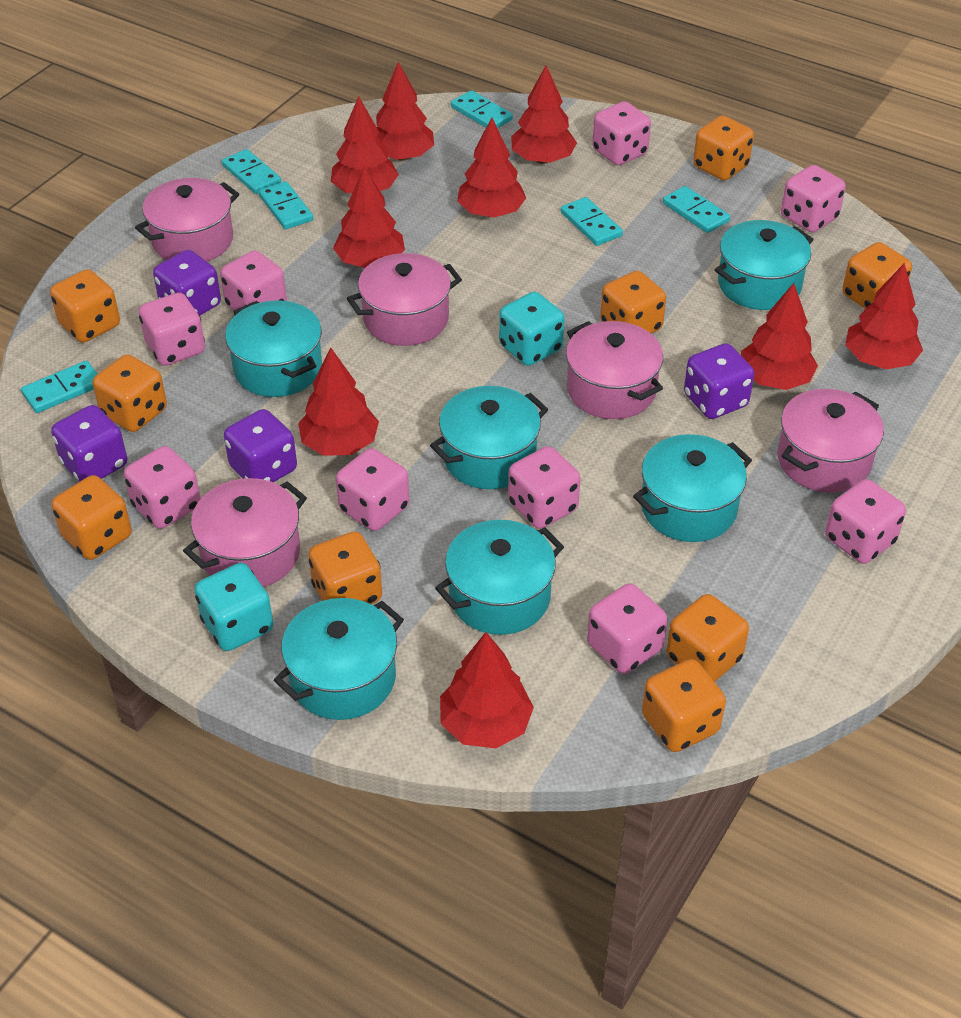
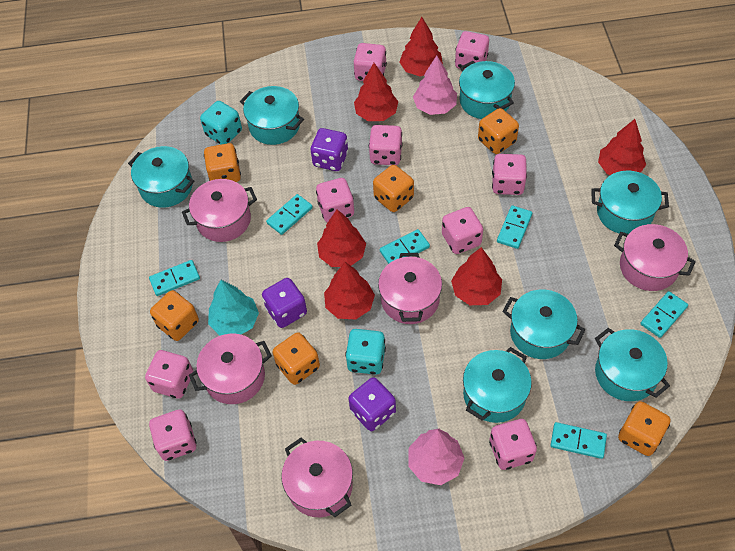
orange dice: [50,269,120,343] [52,475,132,560] [93,354,167,432] [309,531,382,604] [600,271,666,333] [642,659,726,752] [666,594,749,682] [693,115,754,180] [842,242,912,309] = 9 -> [150,290,199,341] [204,143,241,182] [272,332,320,385] [373,165,414,212] [478,108,519,154] [618,401,671,456] = 6
pink tree: none = 0 -> [408,429,464,485] [413,56,457,115] = 2
purple dice: [51,405,127,482] [153,250,221,315] [224,409,297,482] [684,343,754,419] = 4 -> [262,278,307,328] [310,128,348,171] [349,377,396,431] = 3
red tree: [298,348,379,456] [331,96,399,193] [333,166,405,268] [376,62,434,161] [440,632,534,748] [457,118,526,217] [511,66,577,164] [741,283,818,390] [845,263,923,369] = 9 -> [317,209,366,267] [324,262,375,319] [354,63,398,121] [400,17,443,76] [451,247,502,305] [598,119,646,175] = 6
turquoise pot: [225,300,322,397] [274,598,404,720] [430,386,548,489] [435,520,564,635] [633,434,752,542] [715,220,814,310] = 6 -> [128,146,194,208] [240,86,304,145] [459,61,515,119] [463,347,532,423] [502,290,585,359] [591,171,669,234] [595,328,670,401] = 7
turquoise tree: none = 0 -> [208,280,259,336] = 1

